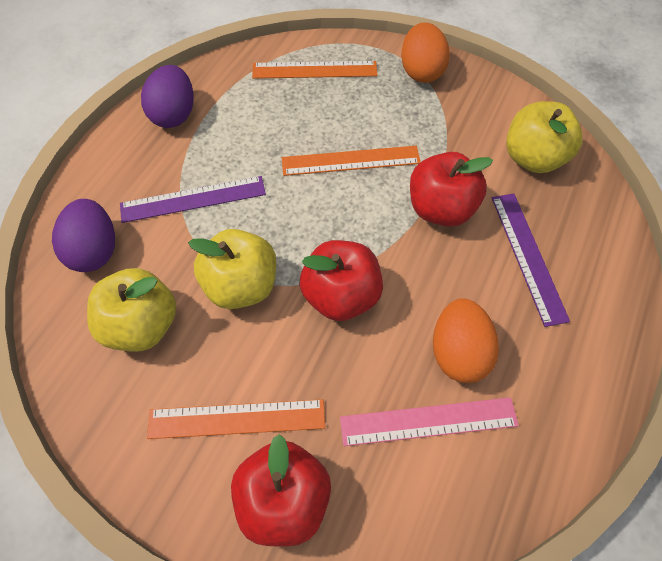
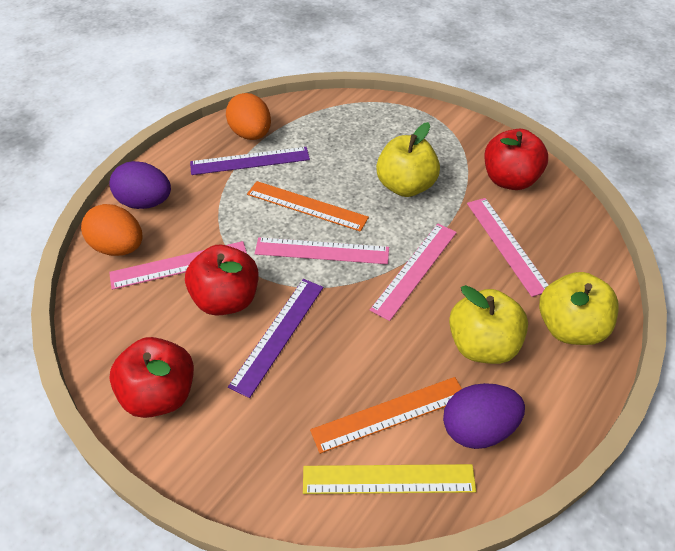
orange ruler: [147,399,325,439] [252,61,377,79] [282,146,421,176] = 3 -> [247,181,369,232] [310,377,462,454] = 2
pink ruler: [340,397,519,446] = 1 -> [109,241,247,290] [255,237,389,264] [370,224,457,321] [467,198,548,297] = 4
yellow ruler: none = 0 -> [303,464,476,494] = 1

